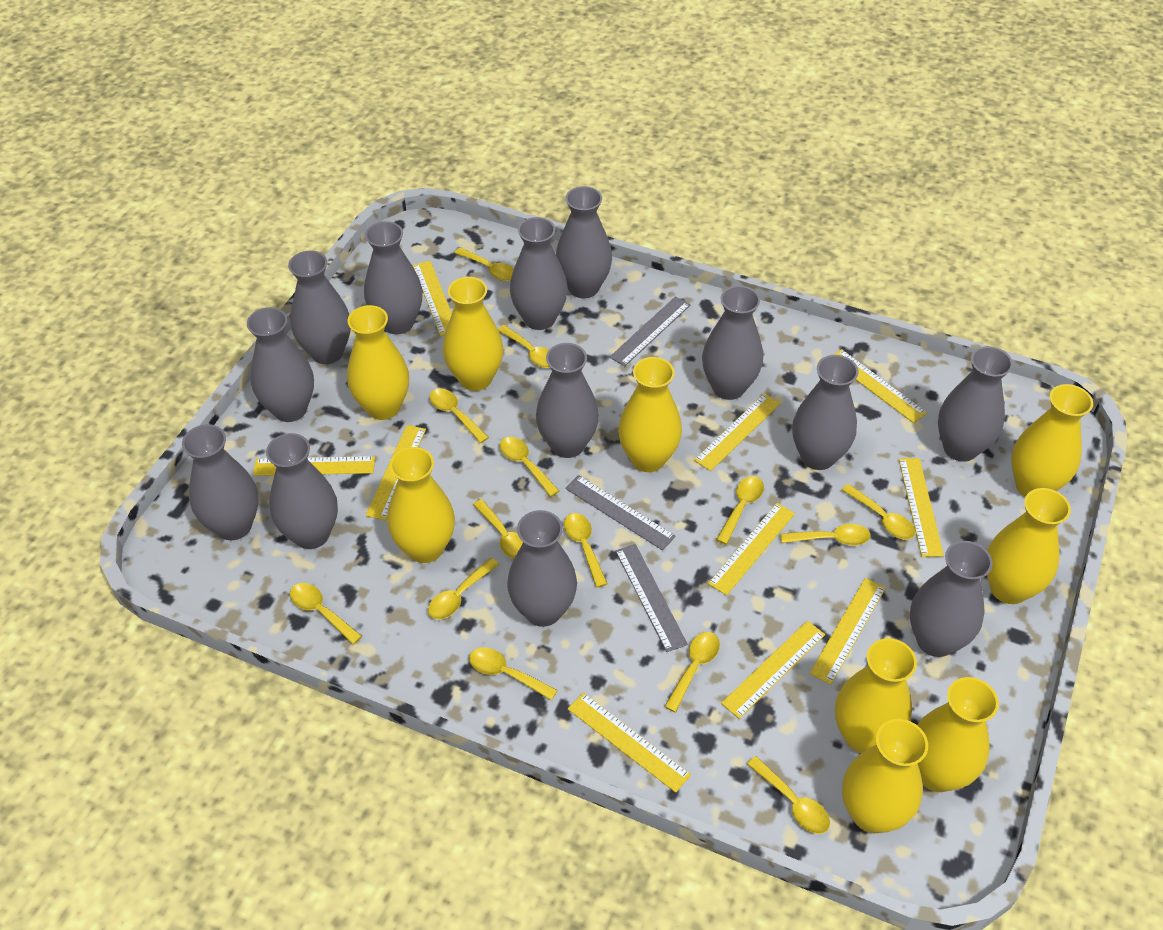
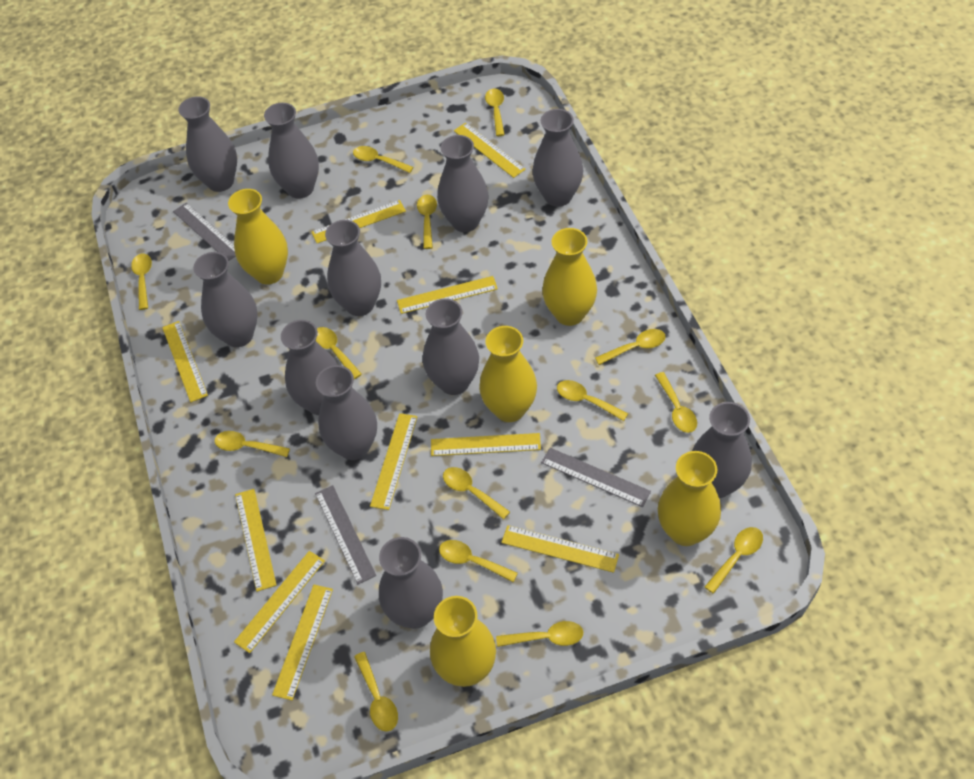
grey vase: [182,424,258,540] [247,307,314,422] [266,433,338,549] [288,251,351,364] [364,221,423,334] [507,510,577,627] [510,217,568,330] [536,343,599,458] [556,186,612,298] [702,285,763,400] [792,355,859,470] [910,541,993,657] [938,346,1013,462] = 13 -> [178,96,237,192] [193,252,258,347] [264,103,319,199] [281,320,338,415] [316,365,377,460] [325,220,381,316] [379,537,443,629] [423,298,479,395] [437,135,488,232] [532,109,583,207] [692,402,752,498] = 11
yellow vase: [347,305,409,420] [387,447,455,563] [443,277,503,391] [618,357,682,472] [835,638,917,753] [842,719,928,833] [917,677,999,792] [987,488,1071,604] [1011,384,1093,497] = 9 -> [228,189,288,285] [430,596,496,687] [479,326,537,422] [542,228,597,326] [658,451,721,546] = 5

